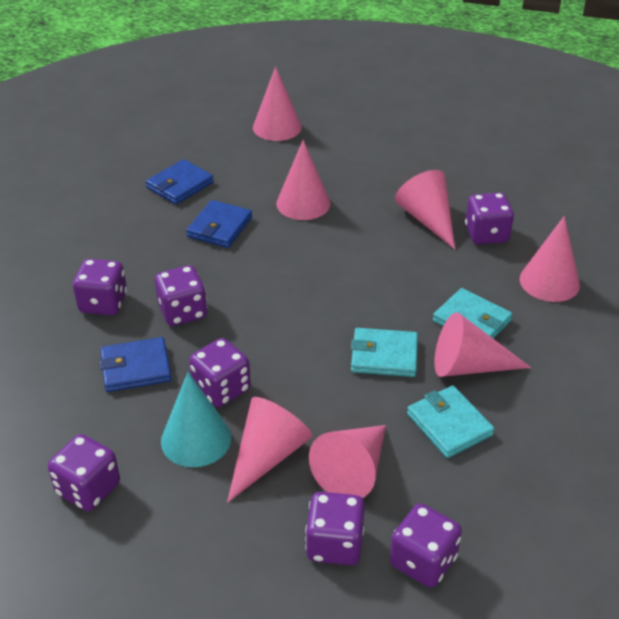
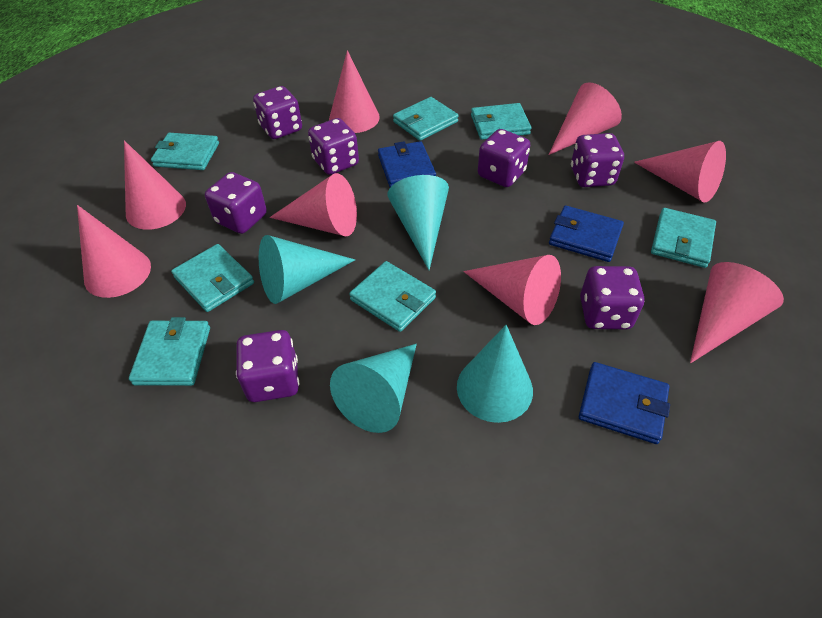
pink cone: [227,397,312,503] [253,66,302,141] [276,140,330,220] [309,425,386,498] [395,170,455,249] [434,312,531,377] [520,216,580,302] = 7 -> [77,205,151,298] [124,140,186,230] [270,173,357,236] [329,50,380,133] [463,255,561,325] [549,83,622,155] [634,141,726,203] [690,262,784,363] = 8
turquoise cone: [161,372,231,467] = 1 -> [259,235,355,304] [330,344,417,433] [387,175,449,270] [457,325,533,423] = 4
turquoise wallet: [351,328,418,377] [407,386,494,458] [433,288,513,339] = 3 -> [129,317,210,386] [151,133,219,170] [171,244,254,312] [349,261,436,332] [393,97,459,141] [471,103,531,140] [651,208,716,268] = 7

